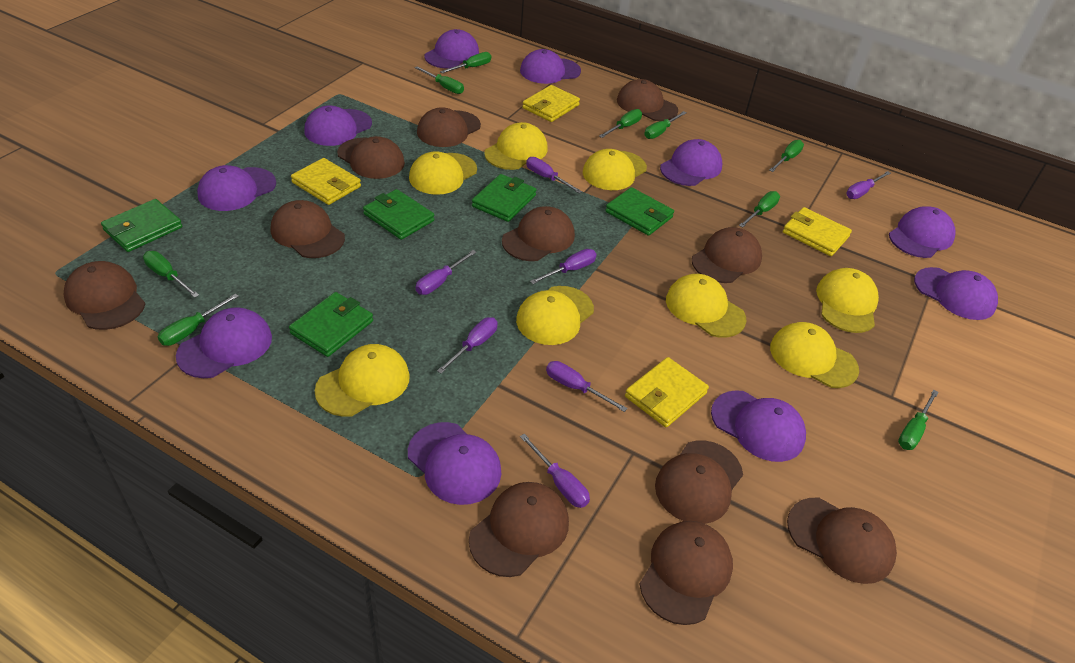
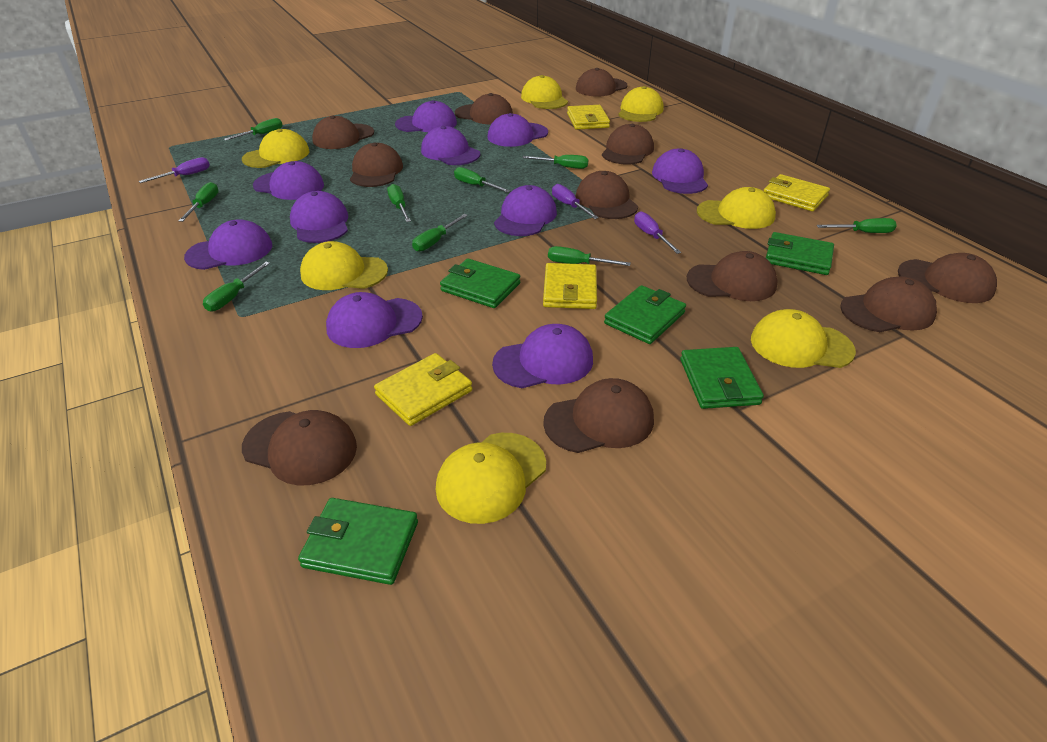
purple screwdriver: [416,250,477,295] [437,317,498,374] [520,434,590,508] [526,157,582,194] [530,249,596,284] [546,361,628,412] [846,171,891,199] = 7 -> [139,157,210,183] [552,184,599,219] [634,211,681,254] = 3
yellow cap: [315,344,410,417] [409,151,477,195] [484,122,548,170] [516,286,594,345] [583,149,647,190] [666,274,747,338] [770,322,859,388] [816,268,879,333] = 8 -> [242,129,310,168] [300,241,388,290] [436,433,546,524] [521,75,568,109] [618,86,663,122] [697,187,776,229] [751,309,856,368] = 7

